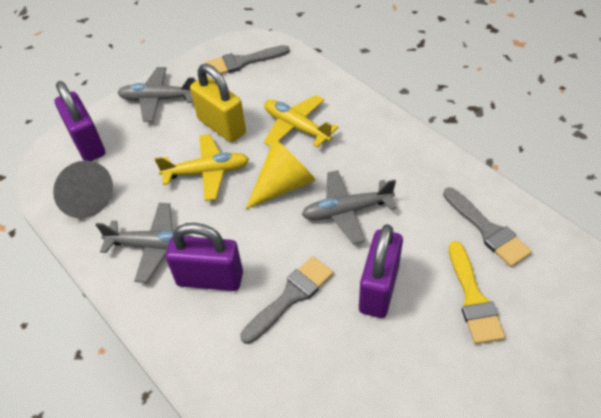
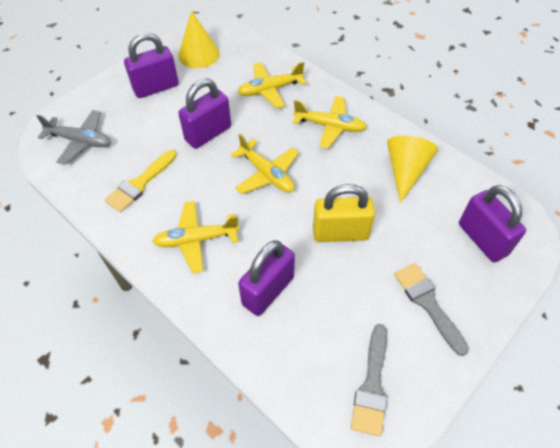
grey brush: [206,45,290,75] [240,256,333,344] [443,188,532,267] = 3 -> [351,324,387,437] [394,263,469,356] = 2
grey cone: [53,161,113,218] = 1 -> none = 0
grey plane: [96,203,193,283] [117,67,196,122] [302,170,397,244] = 3 -> [36,110,111,165] = 1
purple padlock: [54,81,105,161] [166,223,243,291] [359,224,403,318] = 3 -> [124,33,179,98] [178,78,231,149] [238,240,295,316] [459,185,526,262] = 4
yellow cone: [246,139,316,209] = 1 -> [178,11,220,68] [387,136,438,203] = 2
yellow plane: [155,134,249,201] [264,95,339,148] = 2 -> [152,201,240,274] [231,134,299,194] [238,62,306,109] [293,96,367,149] = 4

